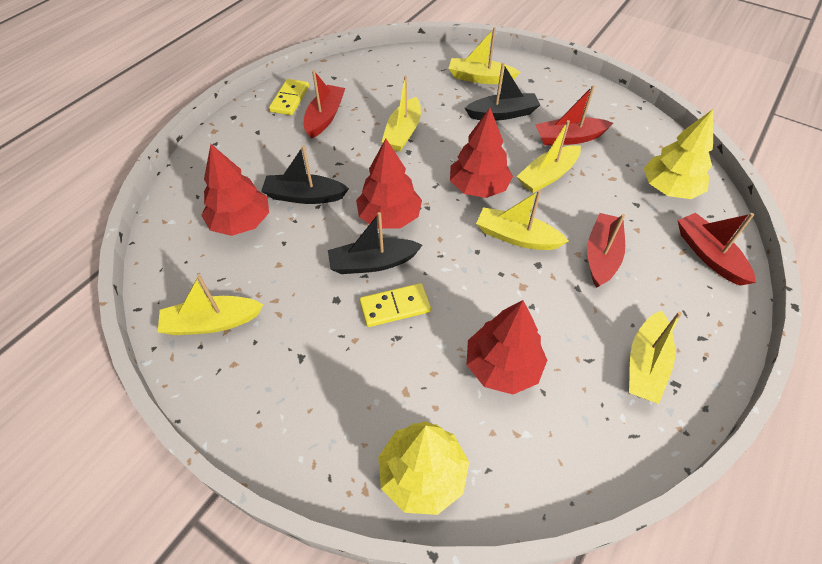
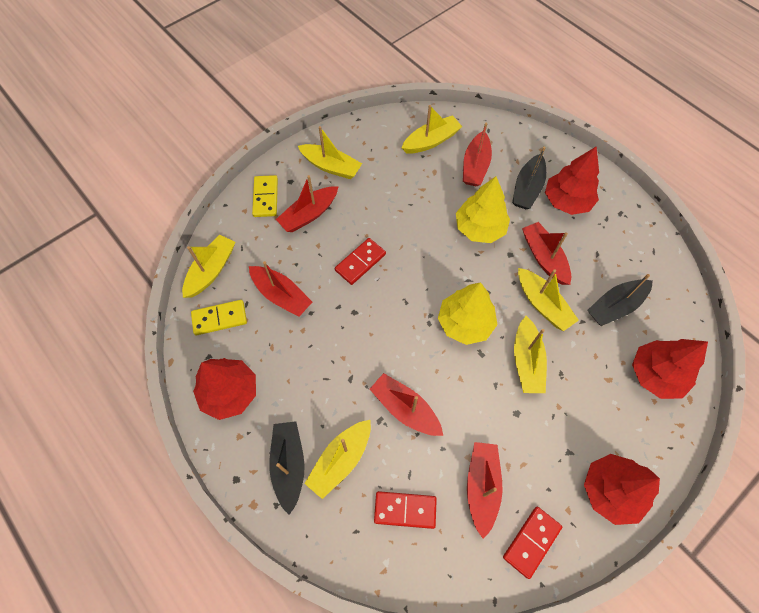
red boat: [304,70,345,138] [535,85,613,145] [587,213,625,288] [677,213,756,286] = 4 -> [249,261,312,317] [276,175,338,232] [370,373,443,436] [463,123,492,186] [467,442,503,539] [522,222,571,285] = 6
red domino: none = 0 -> [335,238,386,285] [374,491,437,529] [503,507,562,579] = 3

